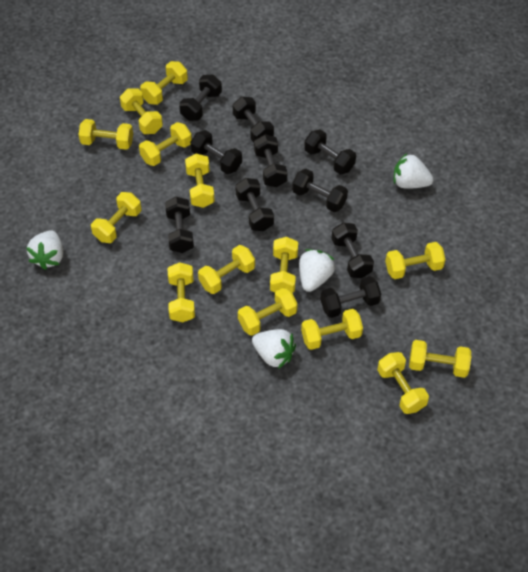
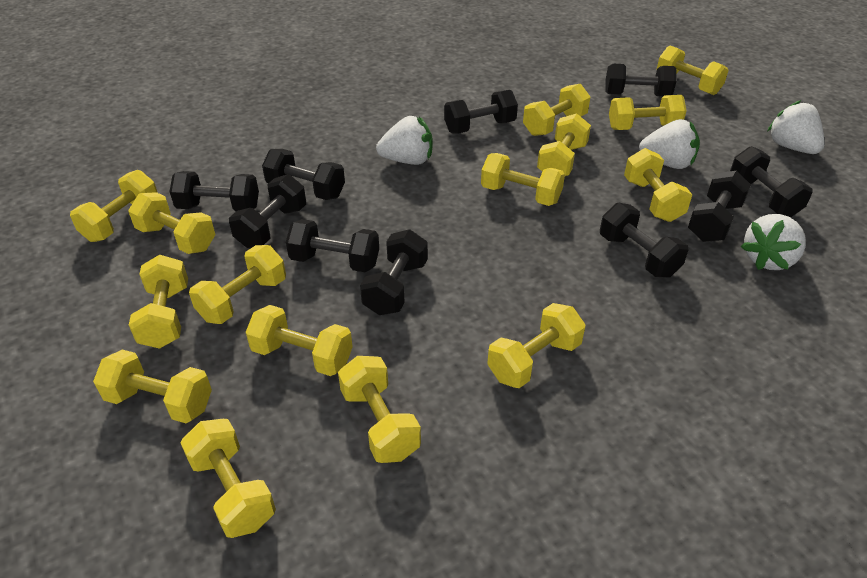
yellow dumbbell: [78,119,133,150] [91,192,141,243] [120,89,163,134] [139,122,192,166] [140,61,188,105] [168,262,195,322] [185,154,215,208] [198,245,255,294] [238,287,298,336] [270,237,298,293] [301,309,363,350] [377,352,429,414] [385,242,446,279] [409,340,471,378] = 14 -> [70,170,158,242] [93,350,212,423] [128,192,215,254] [129,255,188,349] [180,419,276,538] [189,245,286,324] [246,305,353,376] [338,356,421,463] [481,153,565,206] [487,303,585,388] [523,84,590,136] [537,114,591,176] [609,95,687,130] [624,148,692,222] [657,45,729,95] = 15

